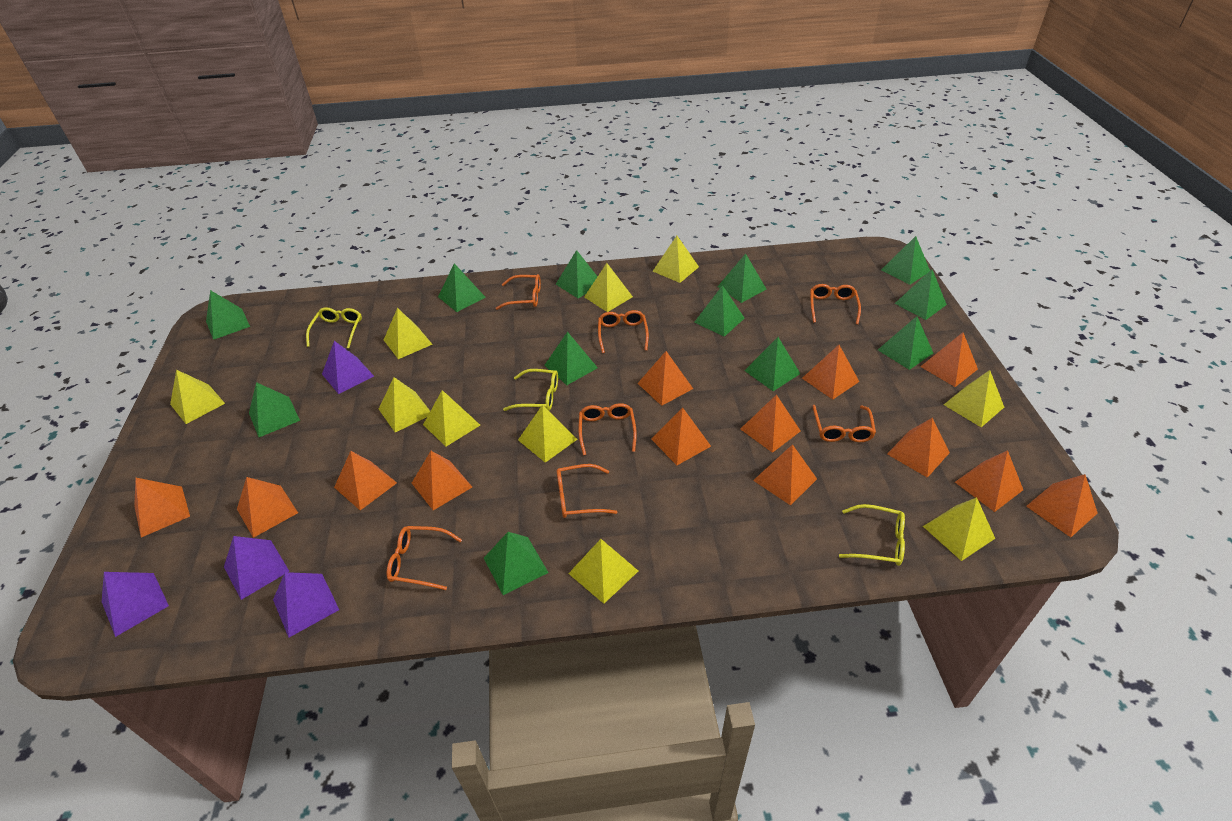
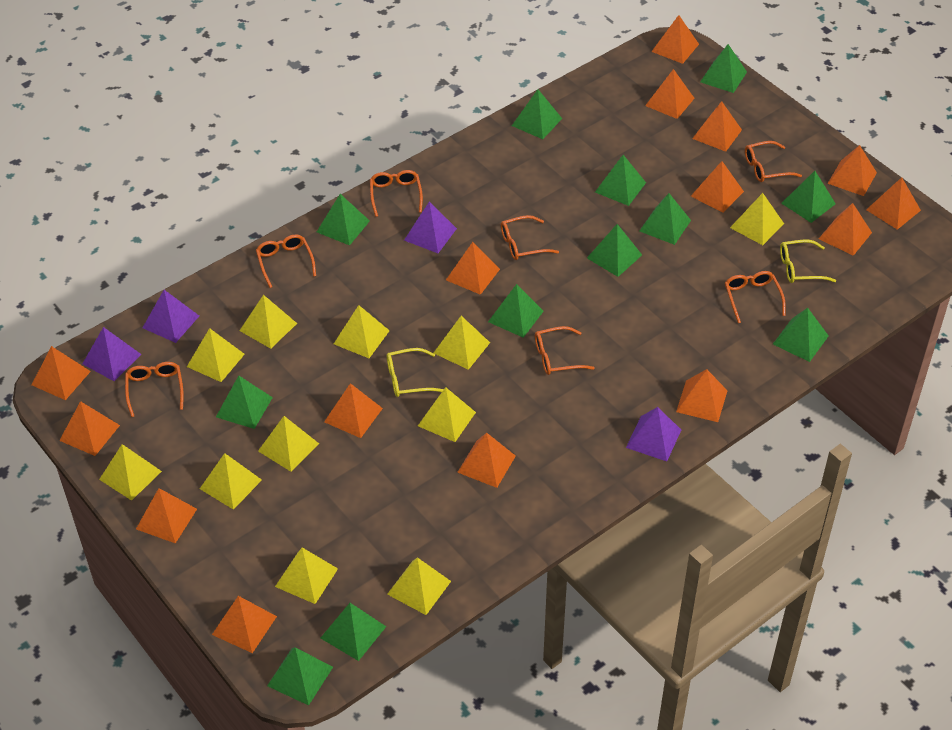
orange pyramid: [134,478,190,538] [237,477,298,538] [334,451,397,510] [412,451,472,510] [637,351,693,406] [651,407,711,465] [741,394,801,453] [753,444,817,506] [802,345,859,400] [887,418,950,478] [920,332,978,387] [955,450,1023,512] [1026,474,1098,537] = 13 -> [32,346,91,400] [59,401,120,456] [136,488,197,544] [212,596,277,653] [324,383,383,438] [446,242,500,295] [457,433,516,488] [645,69,695,119] [651,15,699,64] [676,369,728,422] [691,161,744,213] [692,101,742,152] [819,203,872,256] [827,145,877,196] [866,177,921,230] = 15
yellow glasses: [306,307,362,348] [503,369,558,411] [839,504,905,566] = 3 -> [387,348,444,397] [780,240,836,283] = 2
yellow pyramid: [170,370,225,424] [379,377,430,432] [384,308,433,359] [423,390,480,447] [518,405,578,463] [568,539,638,604] [584,263,633,312] [653,236,699,283] [923,497,995,561] [944,370,1004,427] = 10 -> [99,444,162,501] [187,328,245,382] [200,453,262,510] [239,295,297,349] [258,416,319,472] [275,547,338,604] [334,305,390,358] [387,557,451,615] [418,388,476,442] [434,316,490,370] [730,193,784,245] = 11

